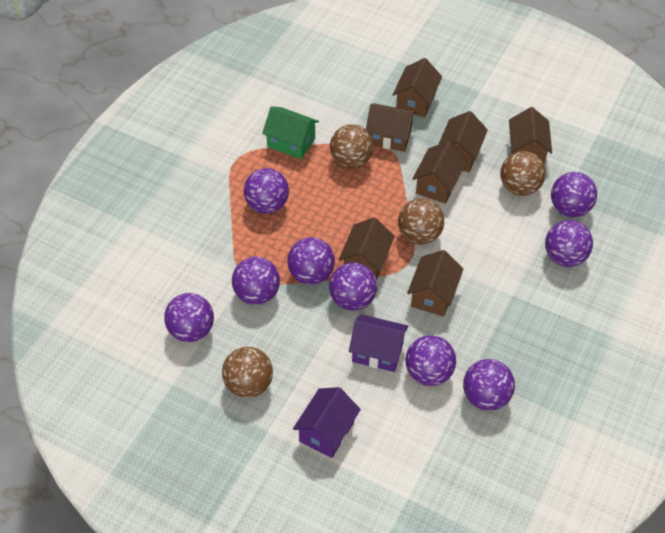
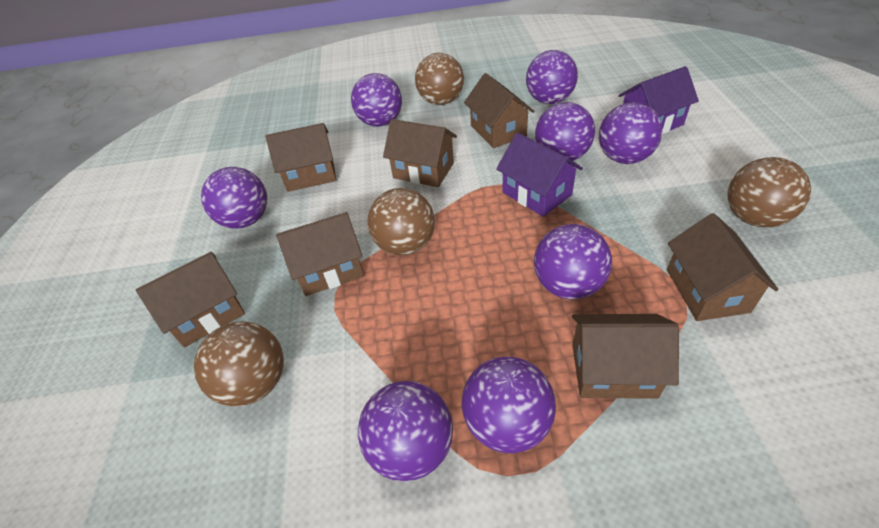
green house: [262,106,319,159] = 1 -> none = 0
purple ball: [164,293,214,342] [232,257,280,305] [244,168,289,214] [287,237,335,285] [329,262,377,311] [406,335,456,386] [463,359,515,411] [545,220,593,267] [551,172,597,217] = 9 -> [201,167,267,229] [351,73,402,127] [358,381,453,481] [462,357,556,454] [526,50,578,104] [534,224,612,299] [535,102,595,161] [599,102,663,164] = 8

